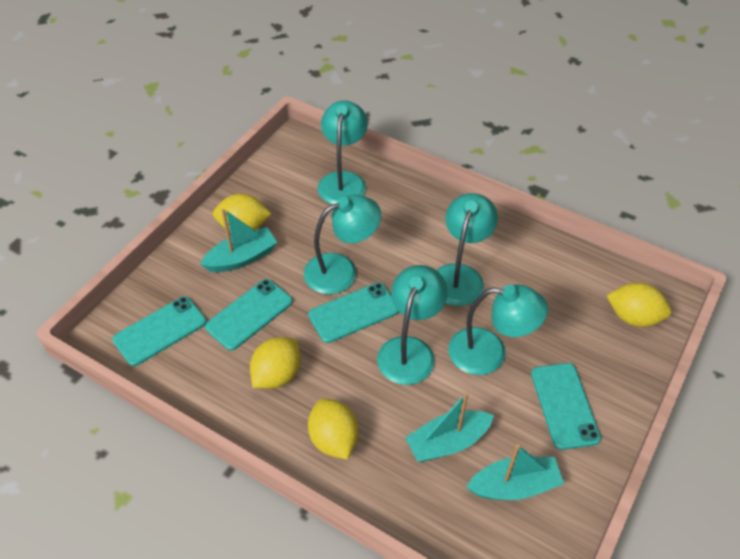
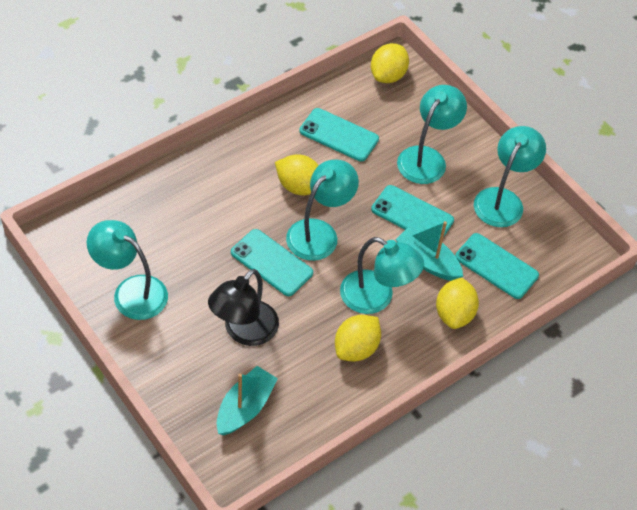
black lamp: none = 0 -> [208,269,279,346] = 1
turquoise boat: [200,209,277,272] [405,392,494,462] [467,444,564,500] = 3 -> [217,366,278,435] [395,221,463,281] = 2

